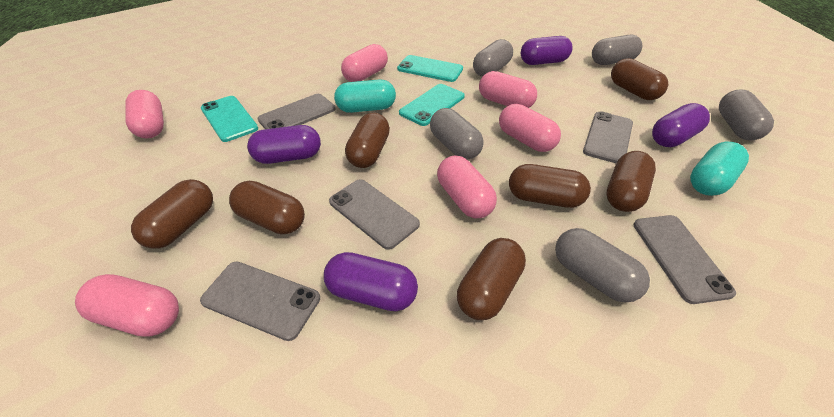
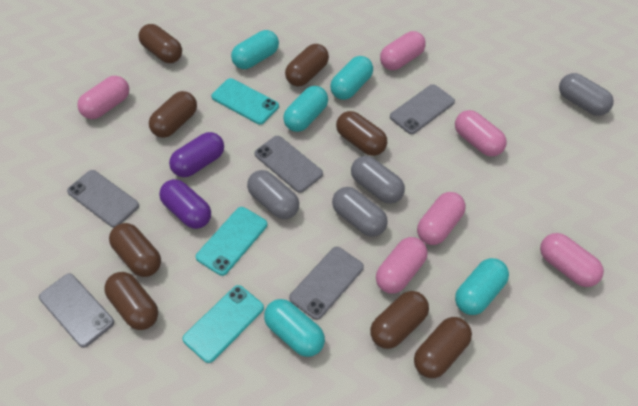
brown capsule: [131,179,213,249] [229,181,305,234] [345,113,390,168] [457,238,526,320] [509,164,591,208] [607,151,656,212] [611,58,668,100] = 7 -> [104,272,158,330] [109,223,161,277] [138,24,182,63] [149,91,197,138] [285,44,329,87] [336,111,387,156] [370,291,429,349] [414,317,472,378] = 8
grey capsule: [430,108,484,160] [473,39,513,77] [555,228,650,303] [592,35,642,65] [719,89,774,141] = 5 -> [247,170,299,219] [332,187,388,237] [351,156,405,204] [559,73,614,116] = 4
purple capsule: [247,125,321,164] [324,252,418,311] [521,36,572,65] [652,103,710,147] = 4 -> [159,179,211,229] [169,132,224,177] = 2
turquoise capsule: [334,79,396,113] [690,142,749,196] = 2 -> [231,30,279,69] [264,299,325,357] [283,86,328,132] [330,56,373,100] [455,258,509,315] = 5

